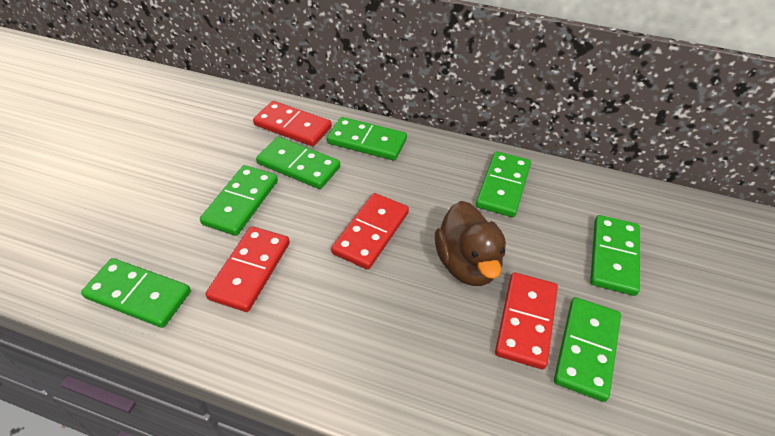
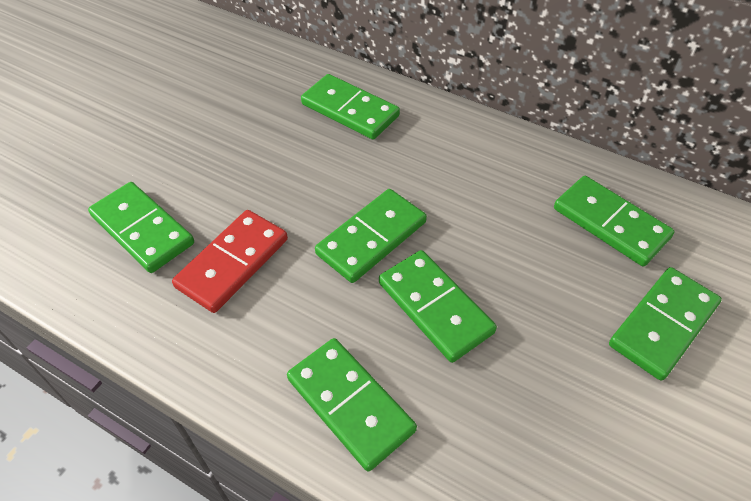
brown duck: [435,201,506,286] = 1 -> none = 0
red domino: [205,226,290,312] [253,101,332,146] [331,193,409,270] [495,272,558,369] = 4 -> [172,210,288,313] = 1

